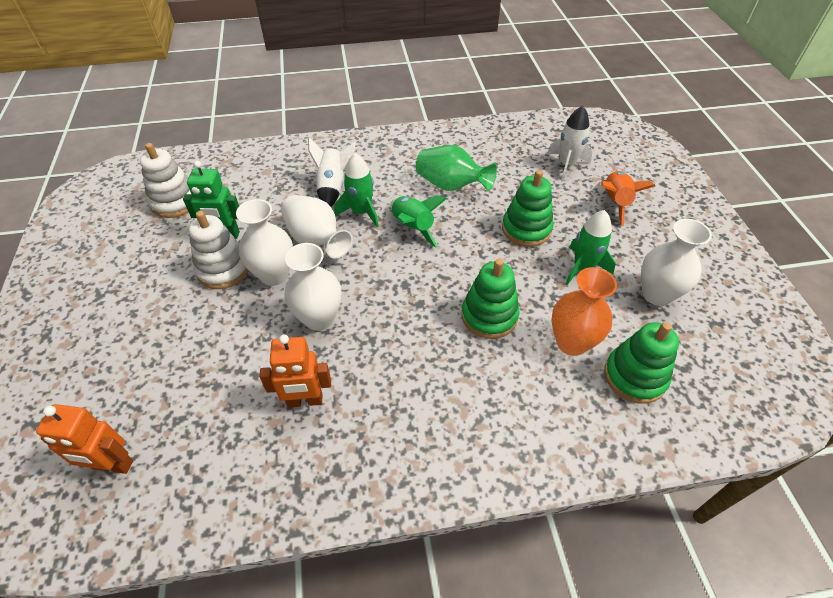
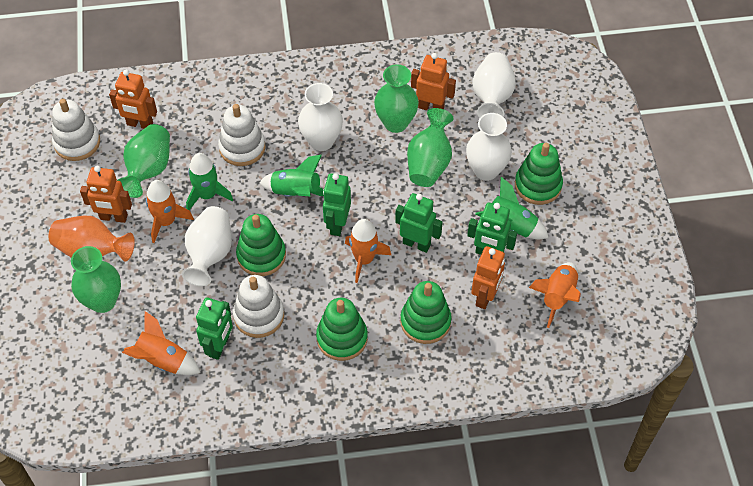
green robot: [183,161,240,239] = 1 -> [196,297,233,360] [323,173,351,236] [395,193,443,253] [467,202,517,255] = 4
green stacking toy: [462,259,520,339] [502,170,554,247] [604,322,679,404] = 3 -> [236,214,286,276] [316,298,368,361] [400,281,452,344] [515,143,563,205] = 4
green vase: [416,145,497,191] = 1 -> [71,246,121,313] [117,124,170,198] [374,64,419,133] [407,108,454,187] = 4
orange robot: [36,404,133,474] [259,335,331,408] = 2 -> [80,166,132,223] [109,70,157,129] [411,53,456,110] [471,246,505,309] = 4
orange rocket: [601,171,655,226] = 1 -> [122,311,201,375] [146,180,194,243] [345,219,391,283] [529,262,581,328] = 4
white rocket: [308,138,356,207] [547,106,592,180] = 2 -> none = 0
white stacking toy: [140,143,191,218] [189,211,249,289] = 2 -> [52,99,100,161] [218,104,266,166] [233,275,284,338] = 3

